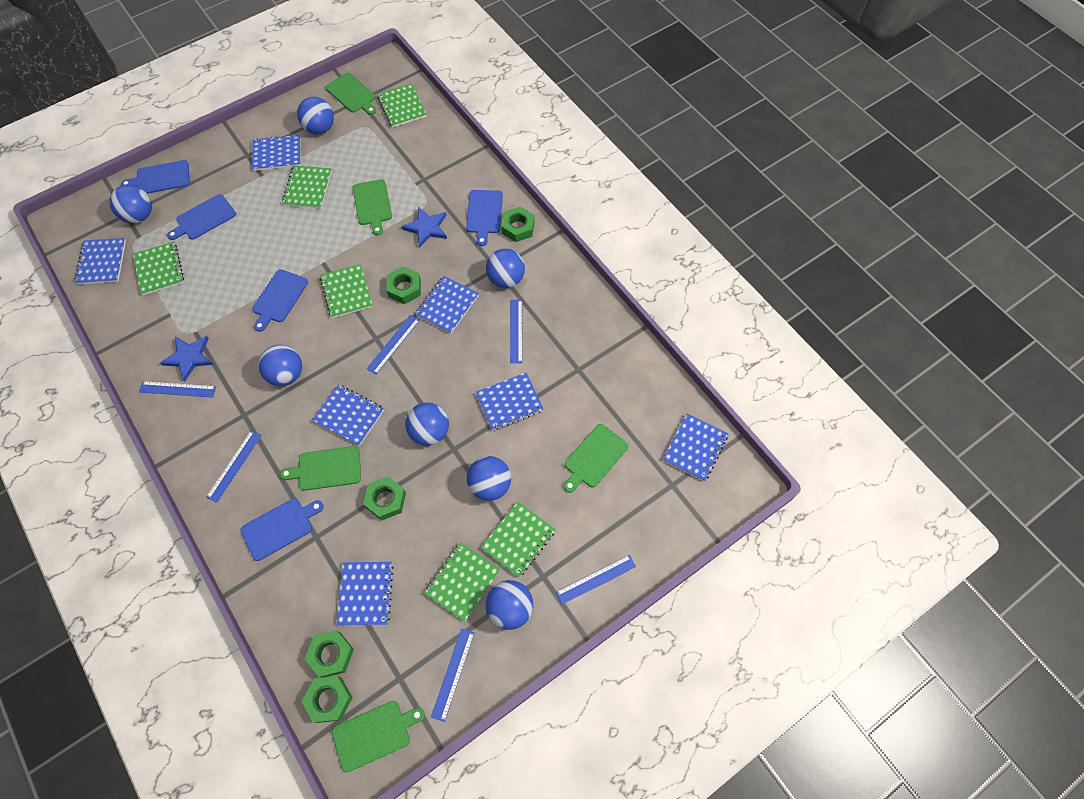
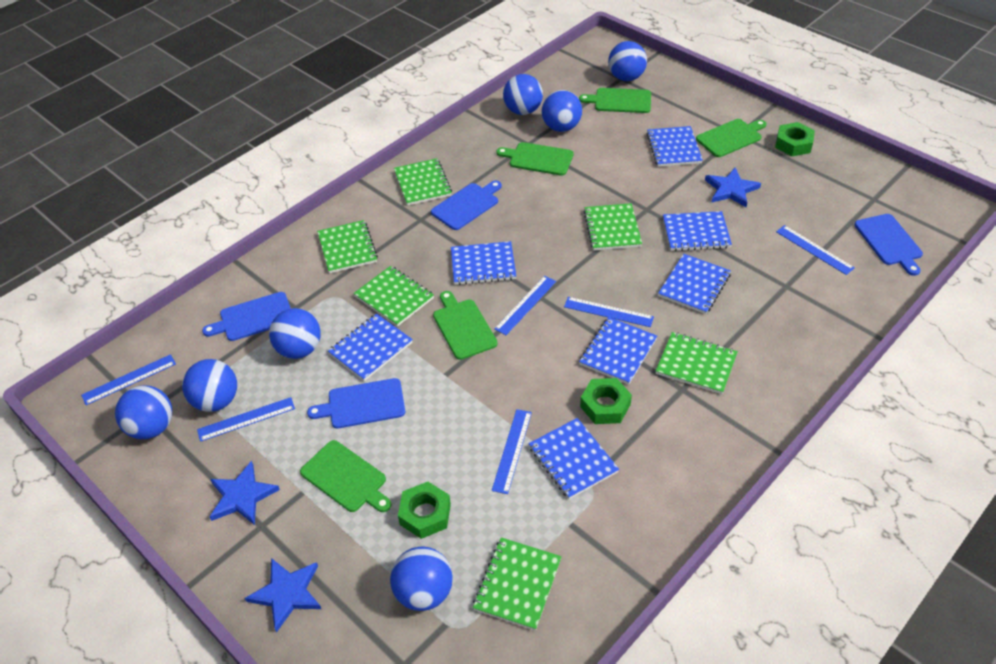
blue cutting board: [121,160,190,194] [167,194,236,240] [240,498,324,561] [252,269,308,332] [466,190,503,246] = 5 -> [202,292,291,341] [307,378,405,429] [431,181,502,230] [854,214,923,276] = 4
blue star: [160,336,214,381] [401,207,447,248] = 2 -> [210,461,280,525] [245,558,321,633] [705,167,761,207] = 3
green nut: [301,676,353,723] [305,630,354,678] [363,476,406,520] [386,267,421,304] [501,206,535,242] = 5 -> [398,482,451,539] [580,378,632,424] [775,122,815,156] = 3

